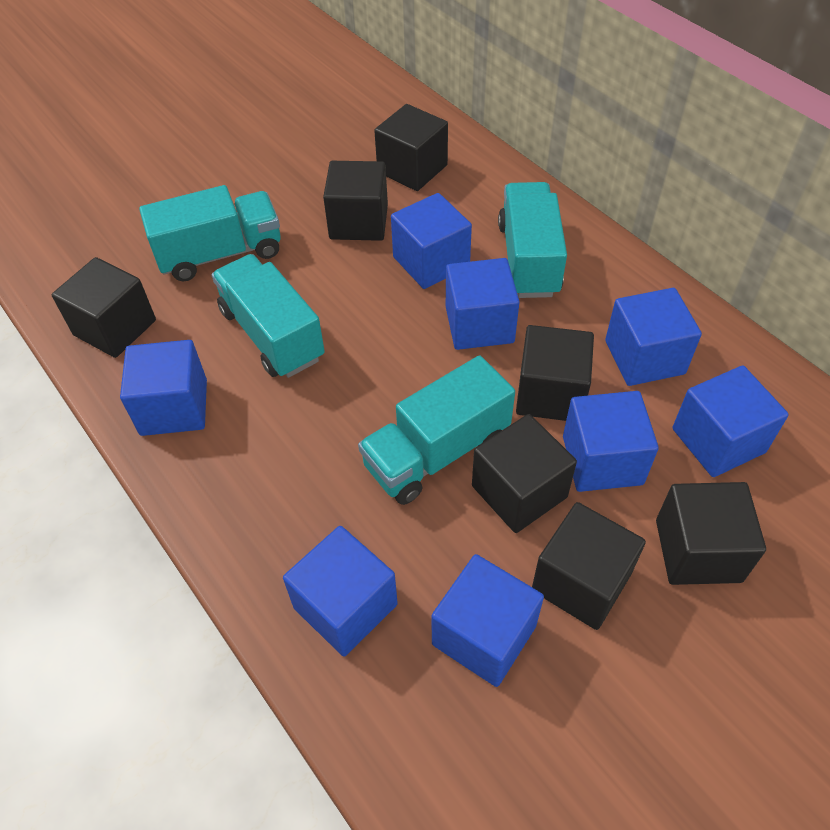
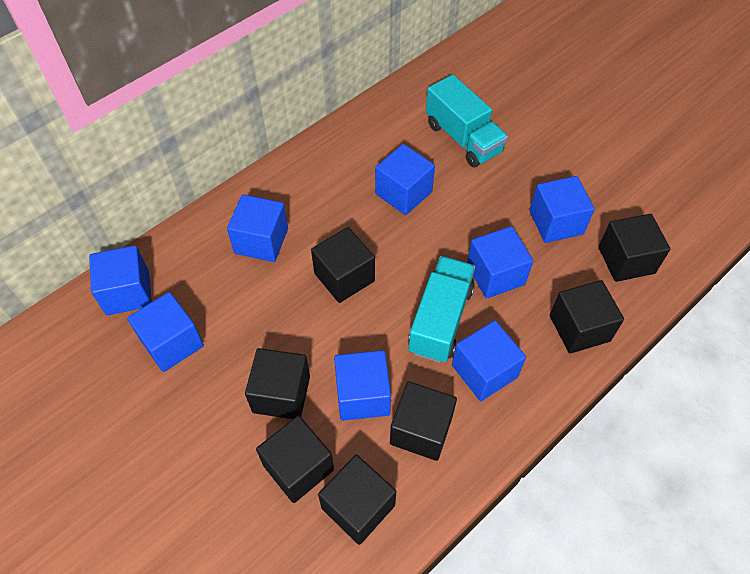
turquoise truck: [139,185,281,281] [212,254,325,378] [358,355,515,505] [498,182,567,298] = 4 -> [408,256,475,363] [426,75,508,168] = 2

